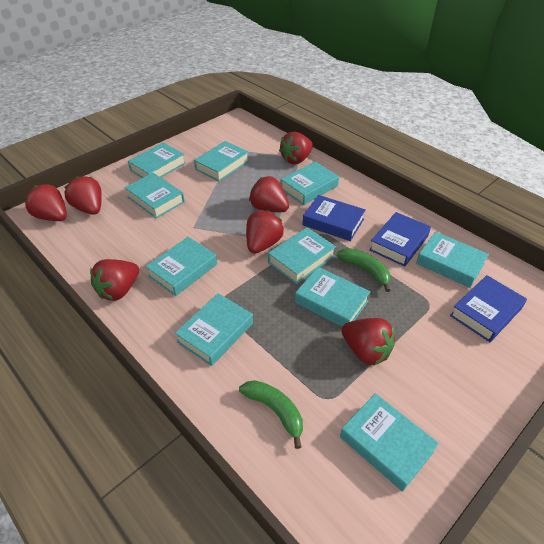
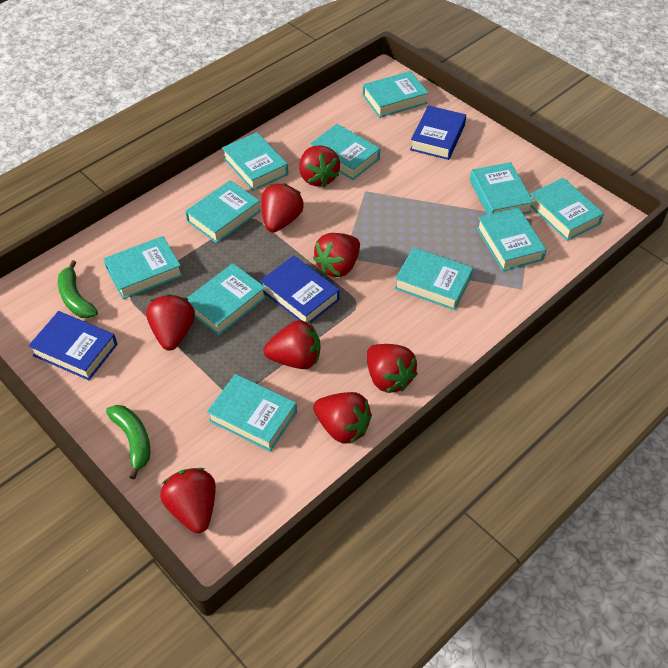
red strawberry: [24,184,67,221] [65,176,102,215] [90,259,139,301] [246,210,284,254] [249,176,289,212] [279,132,313,164] [341,318,395,365] = 7 -> [146,294,195,351] [160,468,216,533] [262,183,304,233] [264,320,320,369] [299,145,340,187] [313,233,360,277] [313,392,372,444] [367,344,418,393] = 8
turquoise book: [124,173,185,219] [128,142,186,178] [145,237,217,296] [175,293,253,366] [194,141,249,181] [268,227,336,284] [281,162,339,205] [295,267,370,327] [340,393,439,492] [416,232,489,288] = 10 -> [103,236,183,299] [185,180,261,243] [187,263,266,335] [207,374,297,451] [222,132,288,191] [310,124,380,180] [363,71,428,118] [395,247,473,310] [470,162,534,215] [476,207,546,271] [530,178,604,241] = 11

